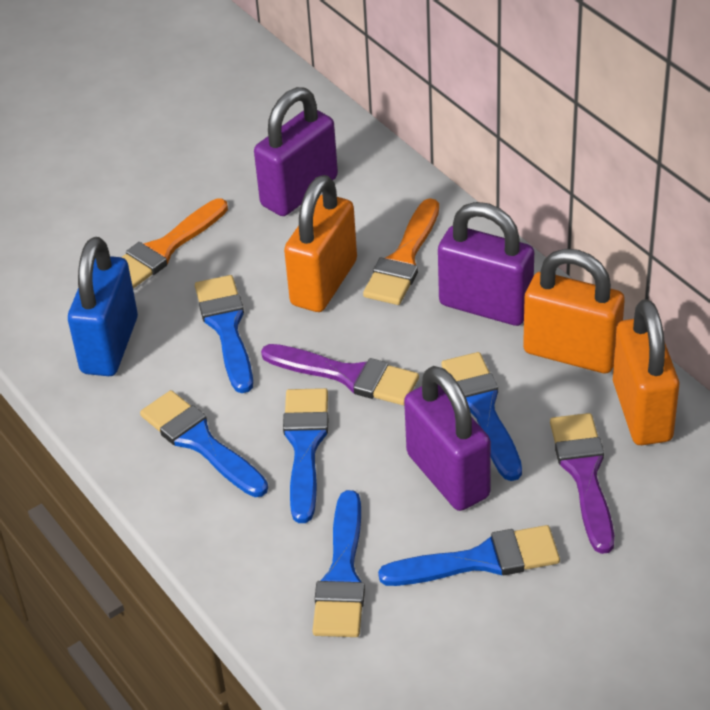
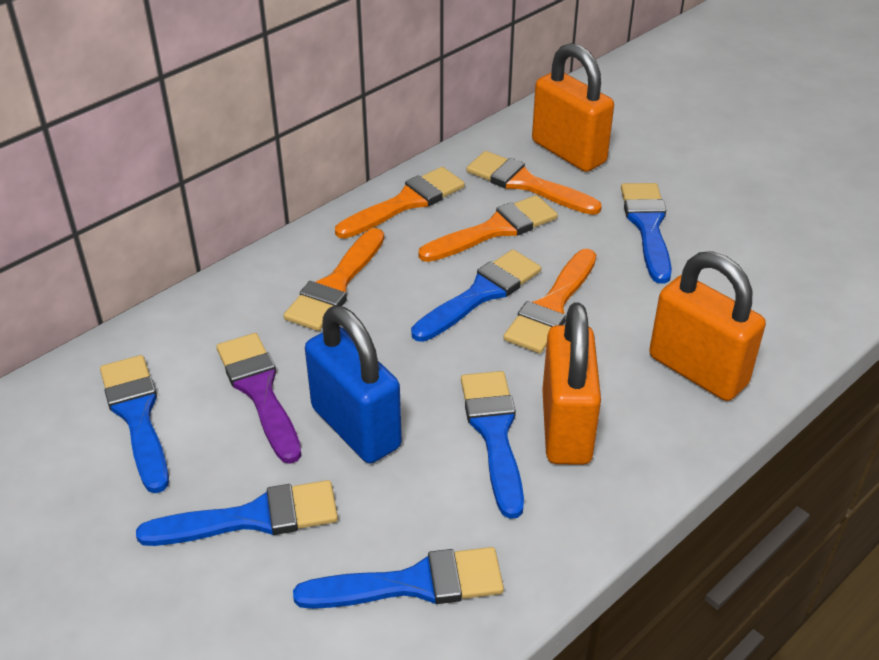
orange brush: [121,198,228,289] [363,198,439,305] = 2 -> [284,228,384,331] [335,167,465,239] [418,195,558,262] [466,151,602,215] [503,249,596,354] = 5
purple brush: [261,344,419,405] [550,413,614,554] = 2 -> [216,333,302,464] = 1
purple padlock: [254,87,338,216] [404,366,491,511] [438,202,534,326] = 3 -> none = 0

